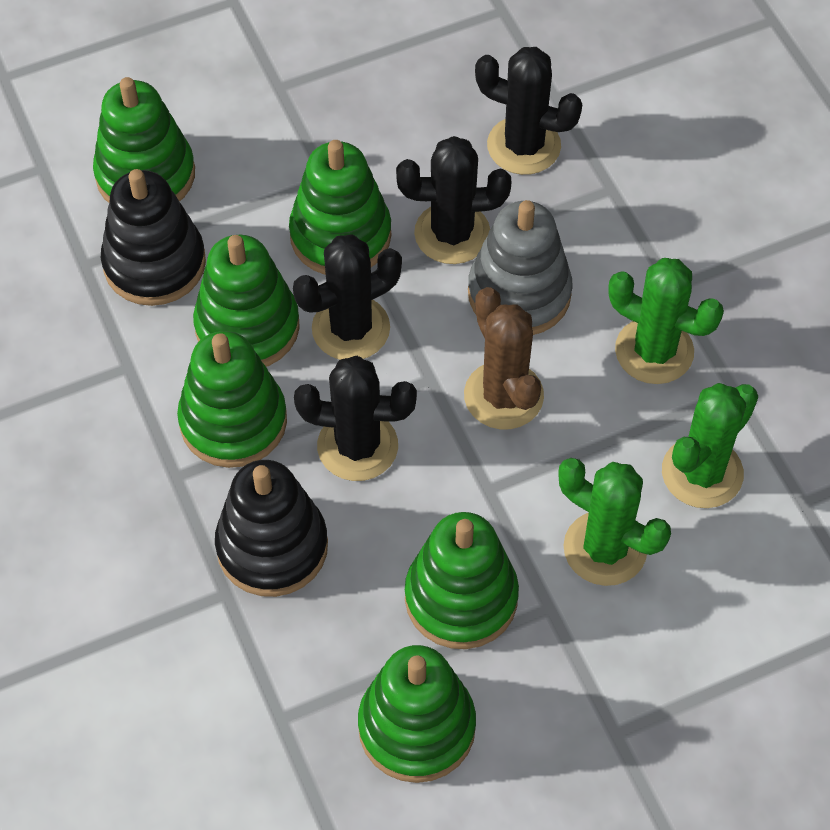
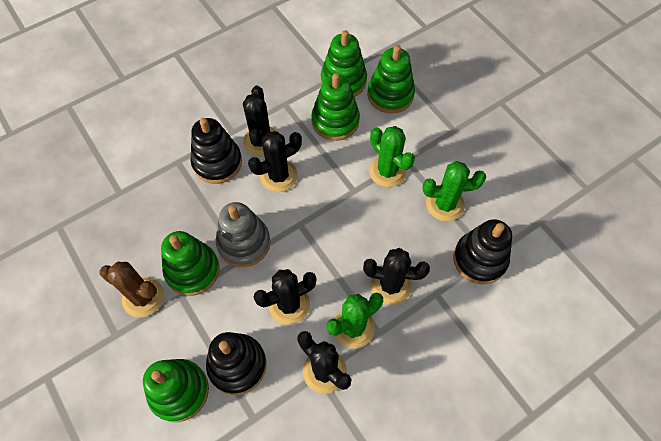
black cactus: [293,234,402,360] [294,356,417,481] [396,136,511,264] [475,47,582,175] = 4 -> [243,86,276,156] [248,131,302,192] [254,269,317,325] [297,331,351,394] [363,248,430,305] = 5
black stacking toy: [101,169,206,306] [215,460,328,597] = 2 -> [191,118,242,184] [206,332,267,395] [453,219,512,284] = 3
green stacking toy: [93,77,195,203] [177,331,287,468] [193,235,300,367] [289,140,392,275] [358,645,476,783] [405,512,519,649] = 6 -> [143,359,209,422] [161,231,219,296] [311,73,360,141] [321,30,367,97] [367,45,415,113] = 5

